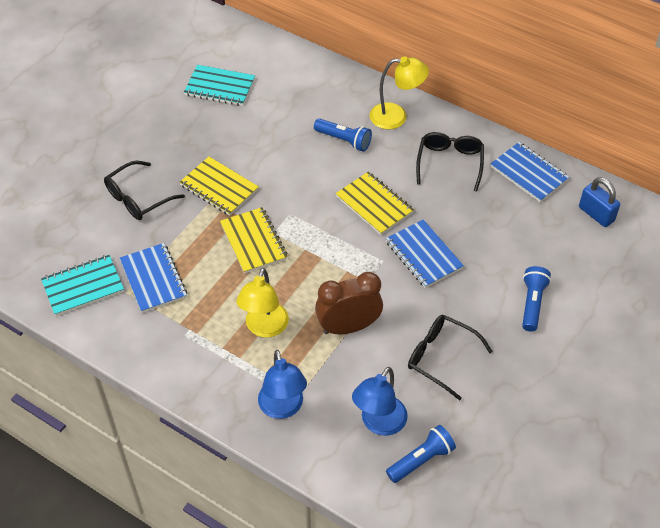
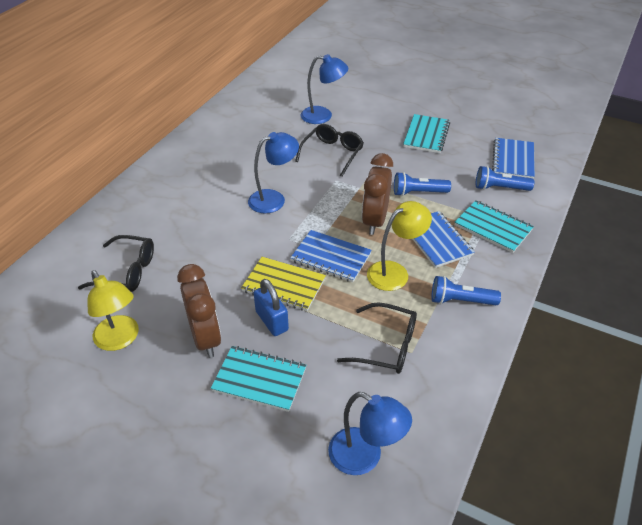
blue lamp: [258,350,307,419] [352,367,408,436] = 2 -> [248,132,299,213] [301,54,348,124] [328,392,412,475] = 3
brown clock: [315,272,383,334] = 1 -> [177,264,221,358] [362,153,393,235] = 2
turquoise notebook: [41,255,124,316] [184,65,255,106] = 2 -> [211,346,306,412] [403,114,450,153] [454,200,534,253] = 3
yellow notebook: [180,157,259,216] [220,207,288,274] [336,172,414,235] = 3 -> [241,257,326,311] = 1

